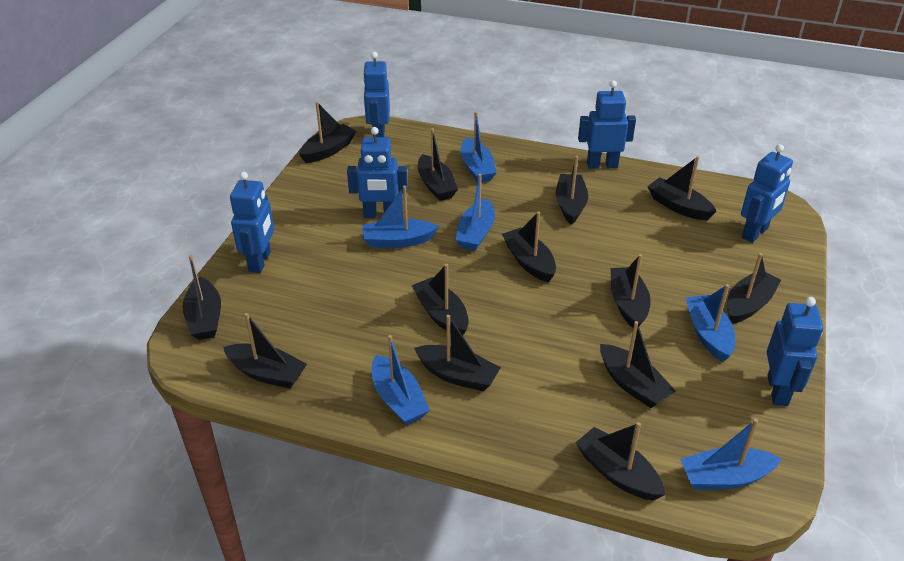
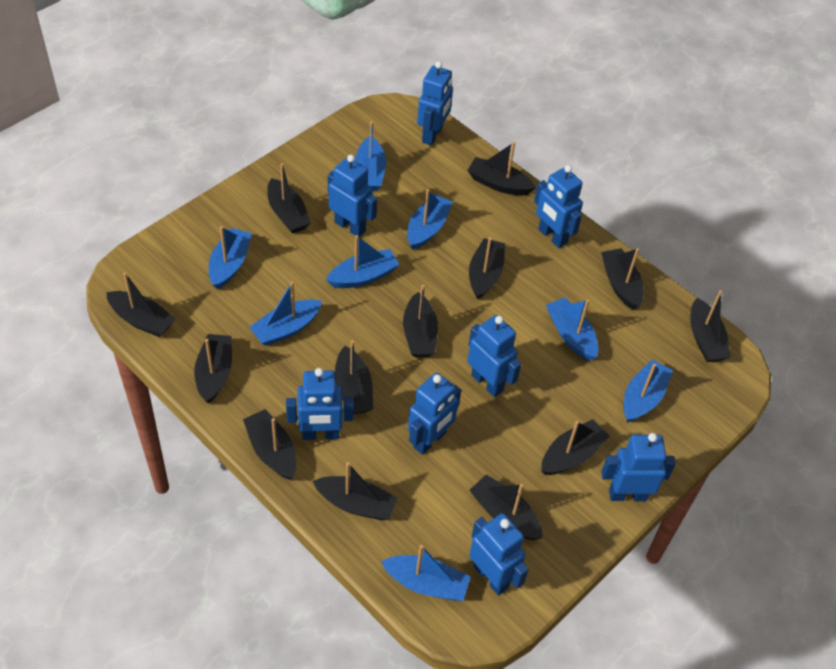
blue boat: [362,185,439,248] [372,335,430,425] [456,174,495,251] [461,112,497,183] [680,419,782,490] [685,284,735,362] = 6 -> [209,226,252,290] [249,281,322,346] [326,235,400,288] [355,121,386,191] [381,545,470,601] [407,189,453,250] [546,297,599,361] [623,359,673,423] = 8
blue robot: [230,172,274,273] [347,127,408,218] [363,52,390,137] [578,80,636,169] [741,144,793,243] [767,297,823,406] = 6 -> [286,368,354,440] [328,155,377,238] [408,372,461,455] [417,61,453,146] [467,315,521,397] [469,513,529,596] [534,165,583,248] [601,433,676,501] = 8

